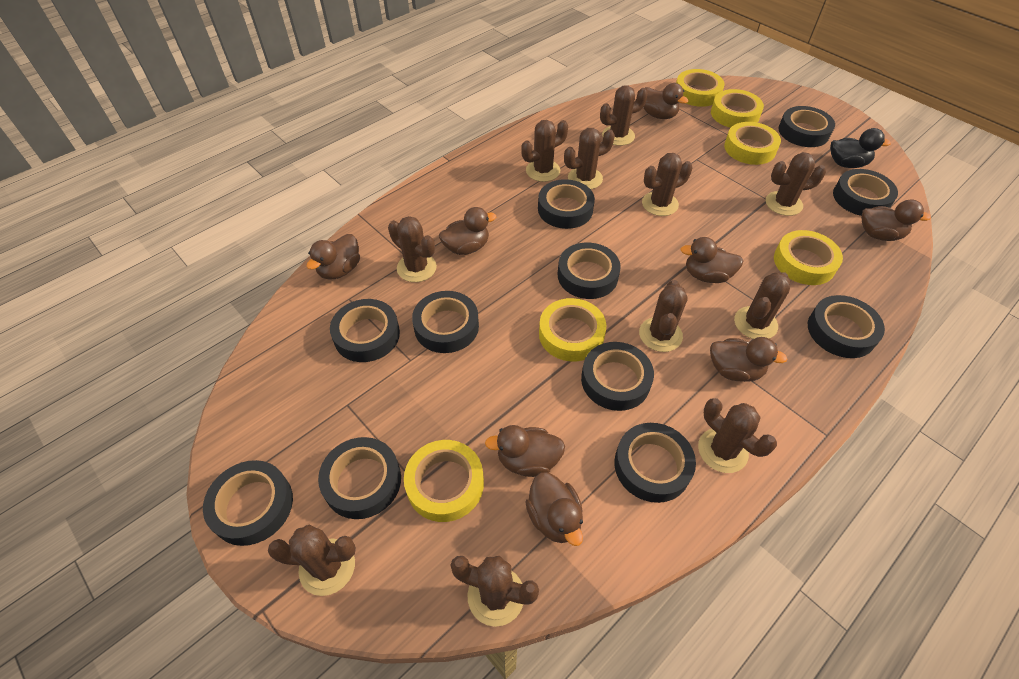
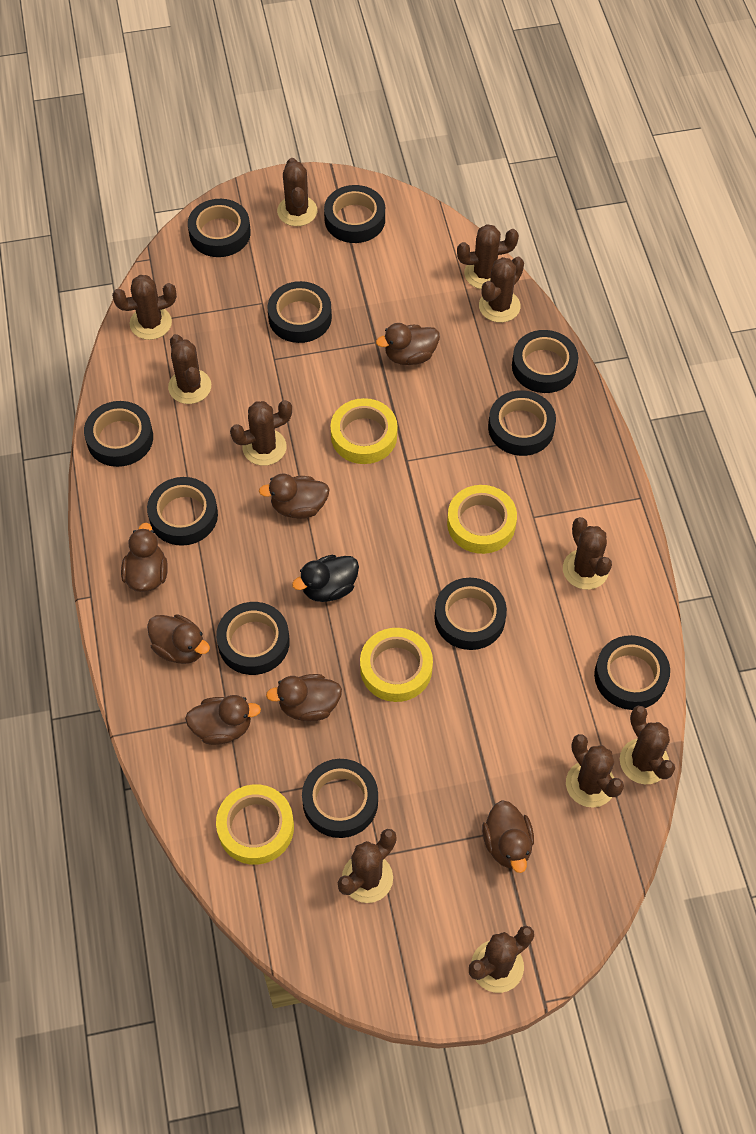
brown duck: [307,234,360,279] [439,207,496,255] [485,425,565,477] [525,472,583,546] [644,83,688,119] [680,237,743,283] [710,337,787,382] [861,199,931,241] = 8 -> [121,523,168,592] [147,614,210,664] [185,695,261,745] [259,474,330,519] [266,674,342,722] [376,323,440,365] [482,800,534,873] = 7
yellow tape: [404,440,484,522] [539,298,606,362] [676,69,725,107] [711,89,764,128] [724,122,781,165] [774,230,843,285] = 6 -> [216,784,294,865] [330,398,397,464] [360,628,433,702] [447,485,517,554] = 4

